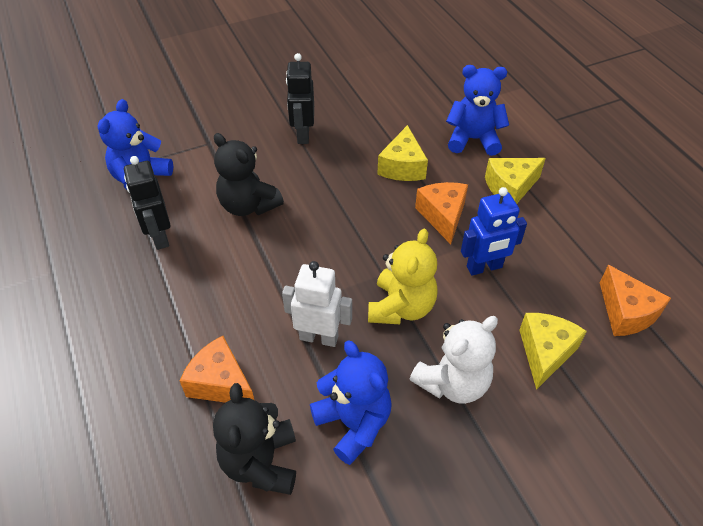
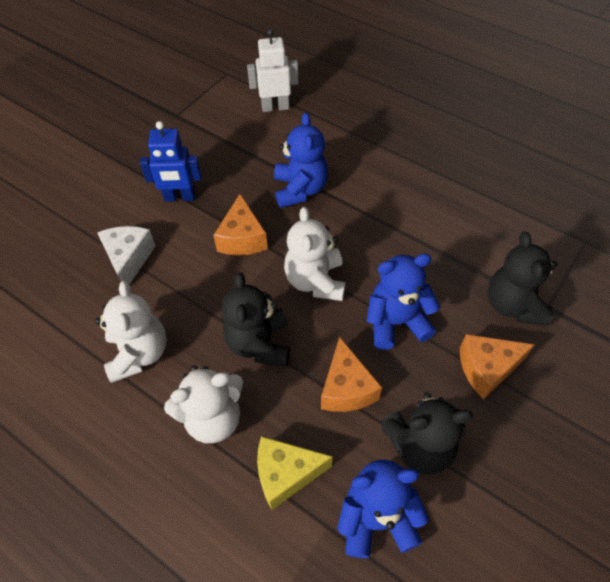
black robot: [124,156,171,250] [286,53,314,144] = 2 -> none = 0
black teddy bear: [213,383,296,495] [214,133,284,216] = 2 -> [222,272,290,367] [381,393,473,475] [488,231,557,325] = 3
white cheese: none = 0 -> [97,226,156,285] = 1
white teddy bear: [410,316,498,404] = 1 -> [95,281,167,383] [164,365,243,443] [284,207,345,301] = 3
yellow cheese: [377,125,428,181] [485,158,546,204] [519,313,587,390] = 3 -> [257,436,333,510] = 1
yellow teddy bear: [368,229,437,324] = 1 -> none = 0

